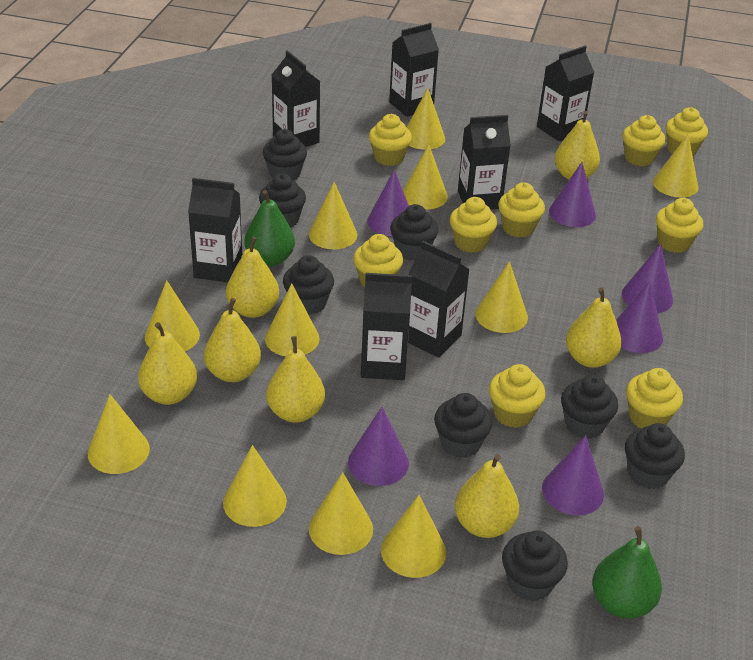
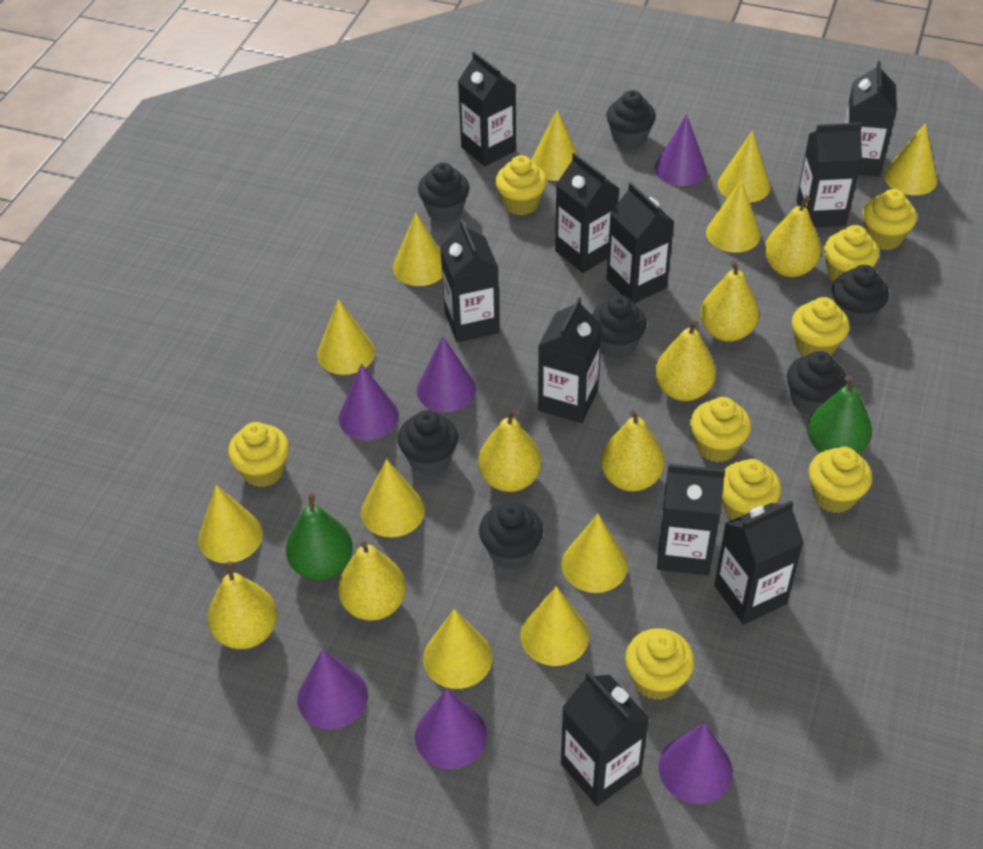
black carton: [188,178,242,282] [272,50,321,147] [361,273,412,380] [389,23,439,117] [408,241,470,358] [458,115,511,210] [537,46,595,141] = 7 -> [440,220,500,343] [458,51,516,166] [538,297,602,423] [555,153,619,273] [561,671,650,806] [607,183,674,304] [657,464,725,575] [714,500,804,625] [796,122,862,228] [844,61,897,177] = 10
black cupcake: [259,174,306,228] [263,129,307,181] [283,255,334,315] [390,204,438,261] [434,393,493,458] [502,530,568,602] [561,375,618,439] [625,423,685,489] = 8 -> [398,410,459,475] [418,162,470,223] [479,502,543,570] [592,295,647,359] [606,90,656,149] [787,351,847,415] [832,265,889,328] = 7

